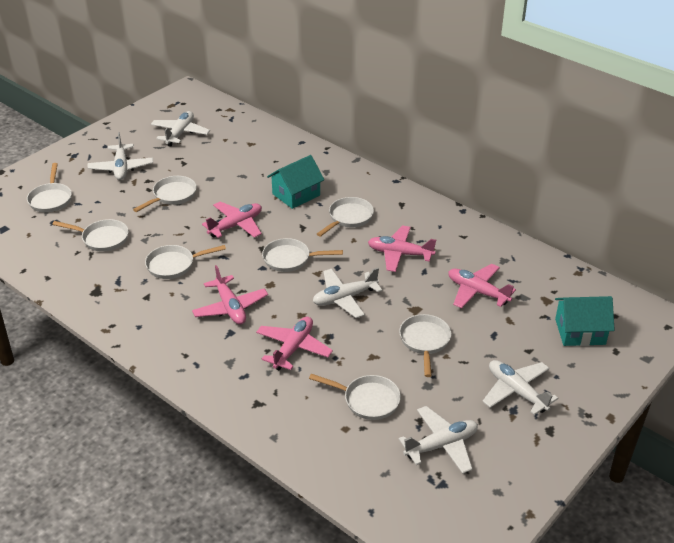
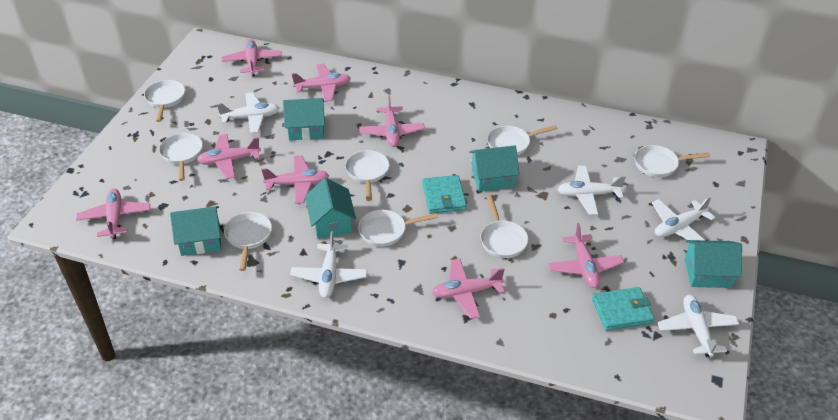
pink plane: [192,265,268,324] [202,202,262,238] [256,317,333,370] [368,225,436,272] [448,264,516,309] = 5 -> [76,189,150,239] [197,134,261,179] [222,39,282,76] [261,156,329,204] [292,64,351,102] [359,95,425,147] [432,259,505,319] [548,223,624,288] = 8
turquoise house: [267,155,324,209] [555,296,615,346] = 2 -> [170,206,221,256] [283,98,325,140] [305,178,356,239] [469,145,520,192] [685,240,742,288] = 5
turquoise wallet: none = 0 -> [422,175,467,214] [592,287,655,331] = 2

